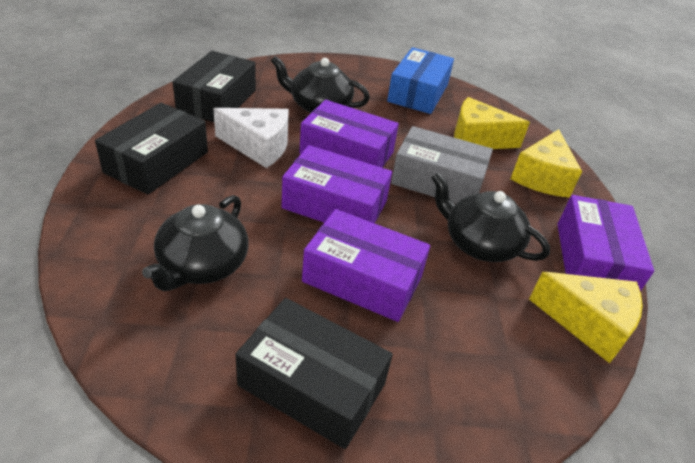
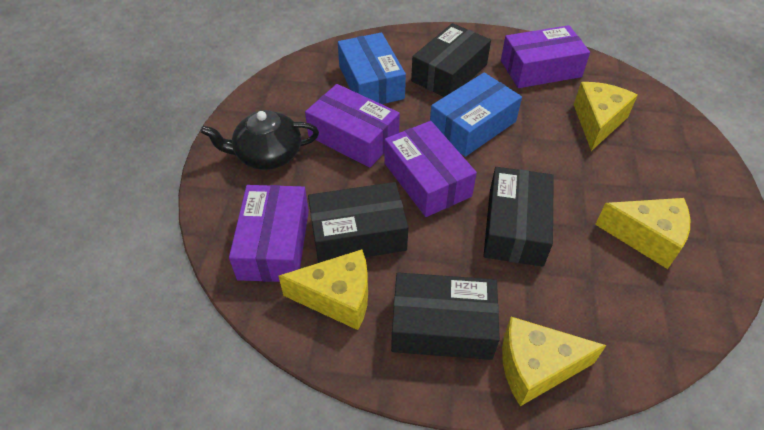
black box: [95,103,208,195] [173,51,256,122] [235,298,393,449] = 3 -> [308,182,408,263] [391,273,500,360] [411,23,491,97] [483,167,554,267] = 4
black teapot: [142,195,249,291] [271,56,370,113] [431,173,550,262] = 3 -> [201,110,319,170] = 1
blue box: [387,47,454,114] = 1 -> [338,32,406,104] [430,73,522,157] = 2
grey box: [391,126,493,204] = 1 -> none = 0
white cheese: [213,108,289,168] = 1 -> none = 0
yellow cheese: [454,97,530,149] [511,129,582,198] [529,272,643,363] = 3 -> [279,249,368,330] [502,317,606,406] [574,82,638,151] [595,198,690,269] = 4

